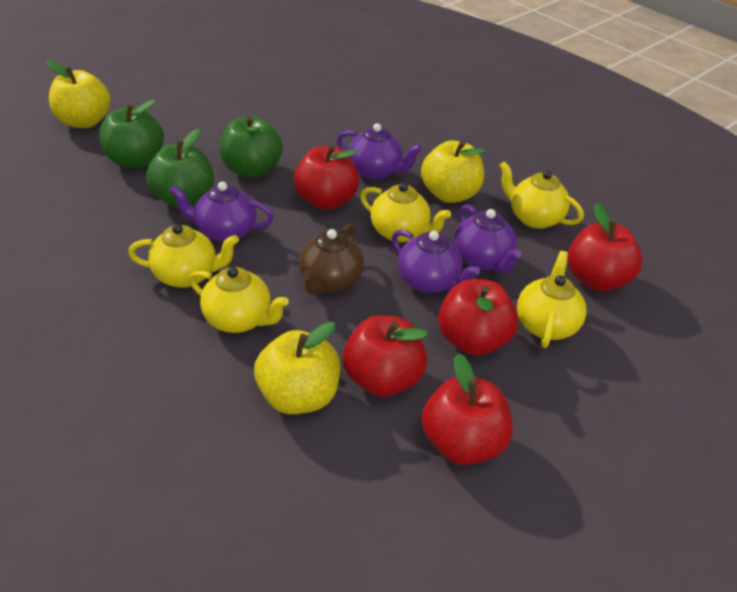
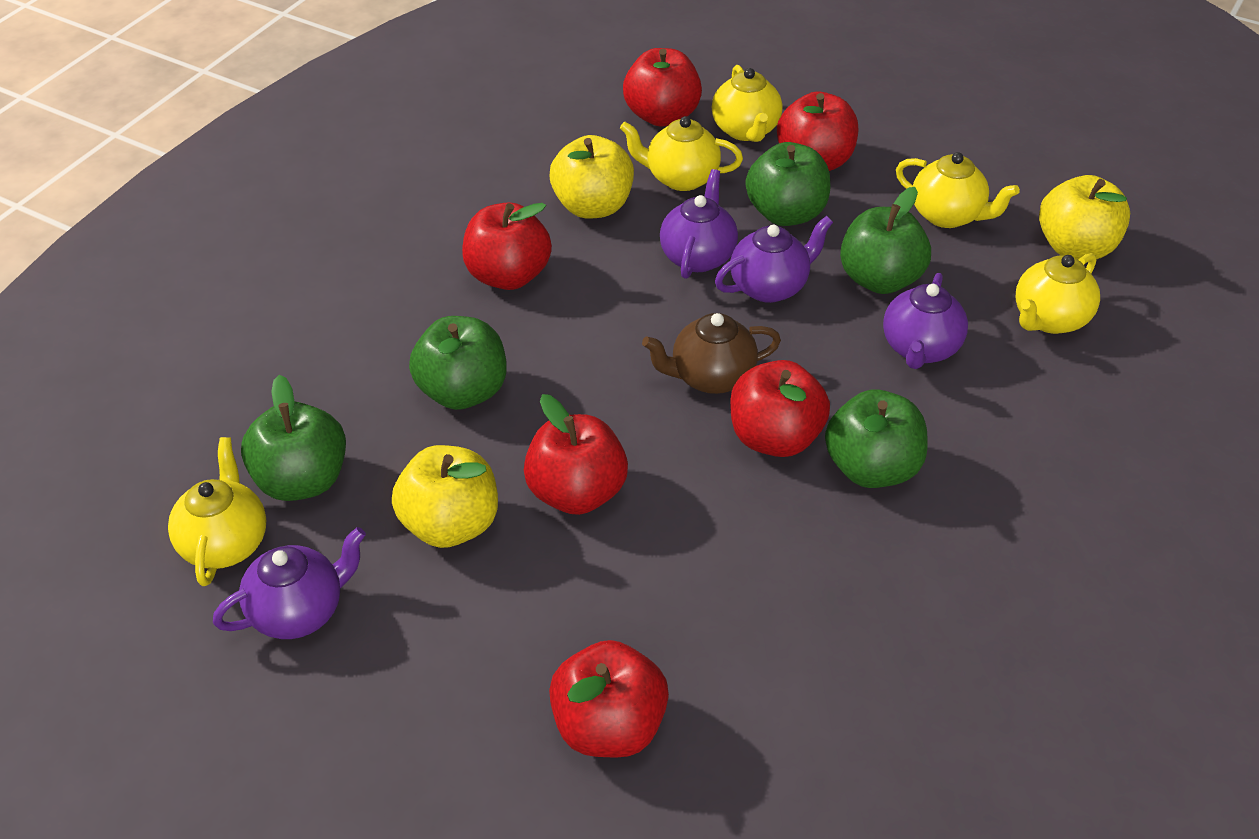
green apple: [99,100,164,168] [146,129,214,208] [220,116,283,178] = 3 -> [241,375,346,501] [409,316,506,410] [746,142,830,226] [825,389,928,488] [840,187,931,294] = 5
red apple: [294,145,359,210] [343,315,428,397] [422,353,513,465] [438,279,518,356] [568,203,642,291] = 5 -> [462,202,552,290] [524,394,628,515] [549,640,669,758] [623,48,702,127] [730,360,830,457] [777,91,858,171] = 6

